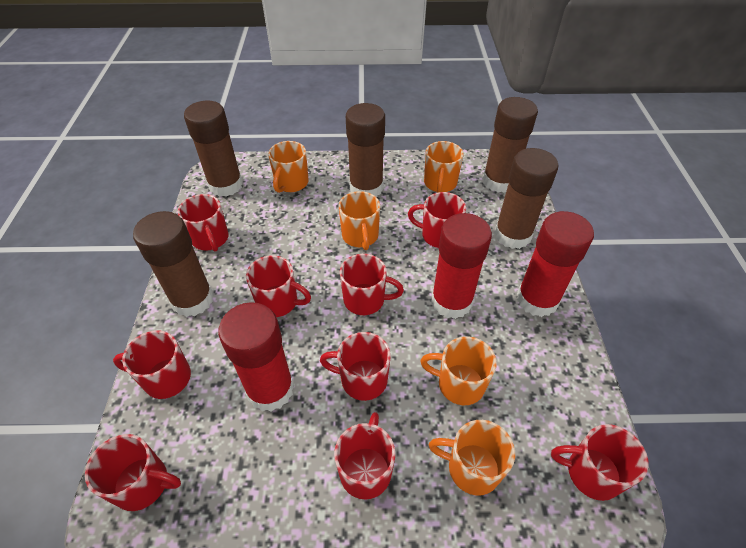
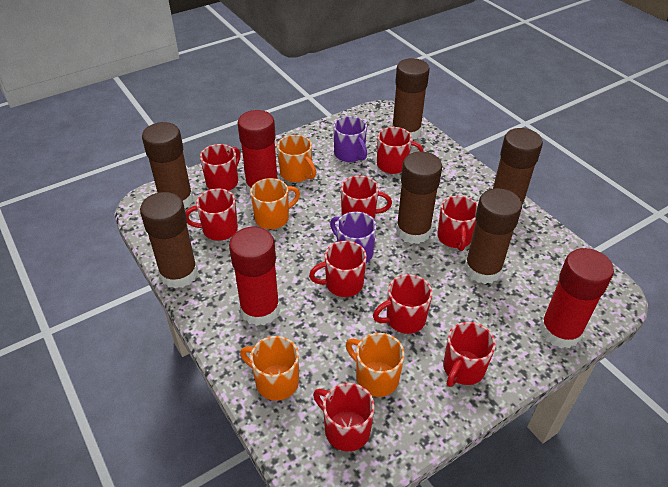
brown glue stick: [133,211,214,317] [184,101,243,197] [346,103,385,197] [483,97,538,193] [494,148,558,249] = 5 -> [140,192,198,289] [142,122,193,209] [392,58,430,140] [396,152,442,244] [464,188,522,284] [493,128,543,212] = 6
orange mug: [268,141,309,193] [338,191,380,250] [420,336,497,405] [424,141,464,193] [429,420,515,496] = 5 -> [240,336,299,401] [250,178,300,229] [277,135,316,182] [346,333,405,397] = 4
purple mug: none = 0 -> [330,212,377,263] [333,116,367,162] = 2

